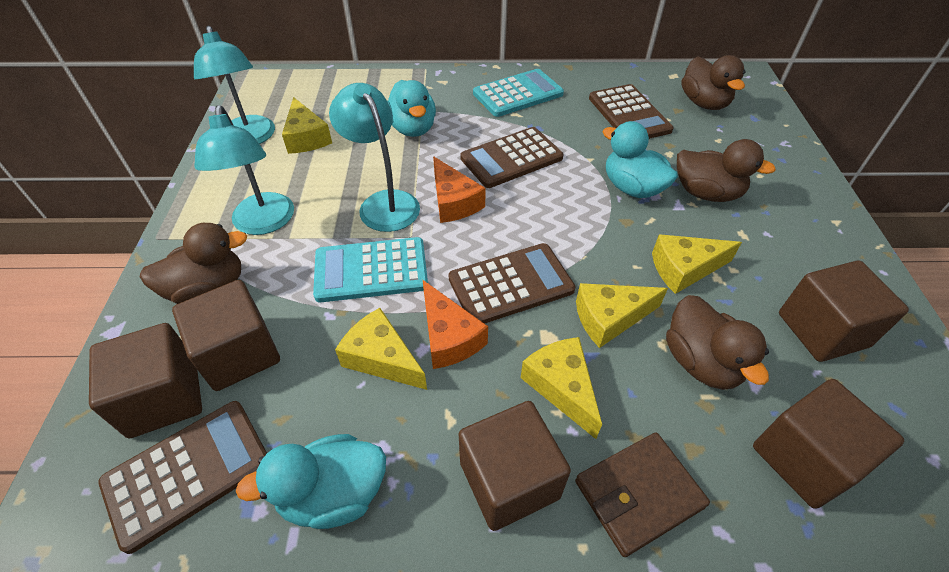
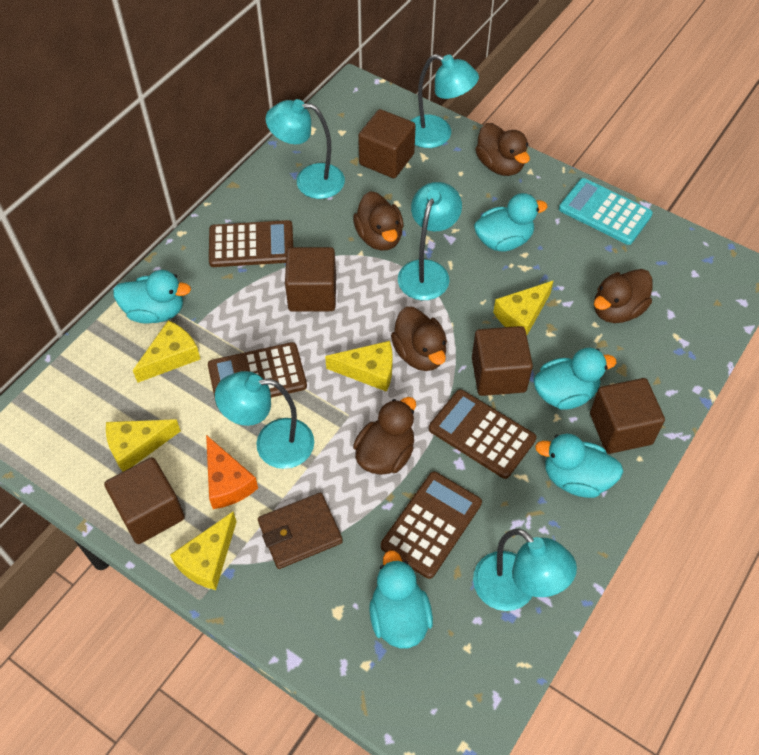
brown duck: [140,223,247,304] [666,295,769,390] [677,139,776,202] [681,55,746,110] = 4 -> [353,191,404,251] [353,397,416,475] [391,307,447,371] [475,123,530,176] [594,269,652,323] = 5
orange cheese: [423,280,488,369] [433,156,486,223] = 2 -> [206,435,258,509] = 1
turquoise calculator: [313,237,428,302] [473,69,564,117] = 2 -> [559,178,653,245] = 1
turquoise duck: [236,434,386,529] [387,80,436,137] [602,121,678,198] = 3 -> [113,270,191,324] [369,550,433,648] [474,193,547,252] [533,347,616,410] [535,434,623,498] = 5
turquoise lamp: [194,26,275,144] [194,105,294,235] [329,83,420,232] = 3 -> [215,371,314,469] [266,99,345,199] [398,182,462,300] [410,54,479,148] [473,529,577,611] = 5

